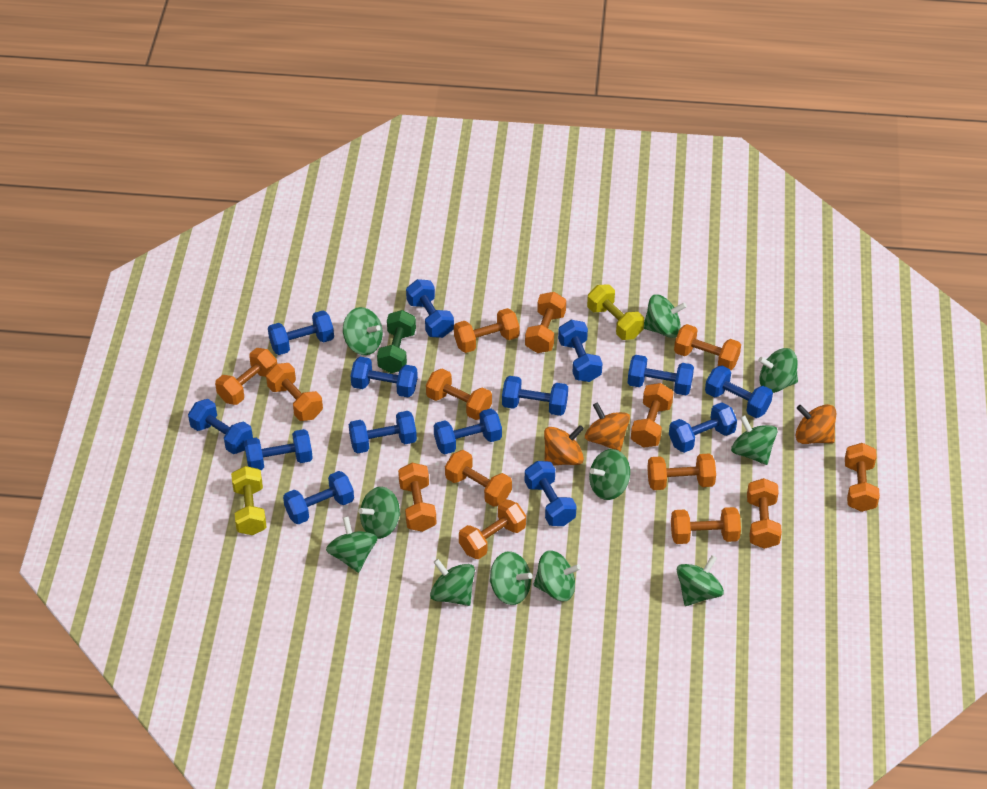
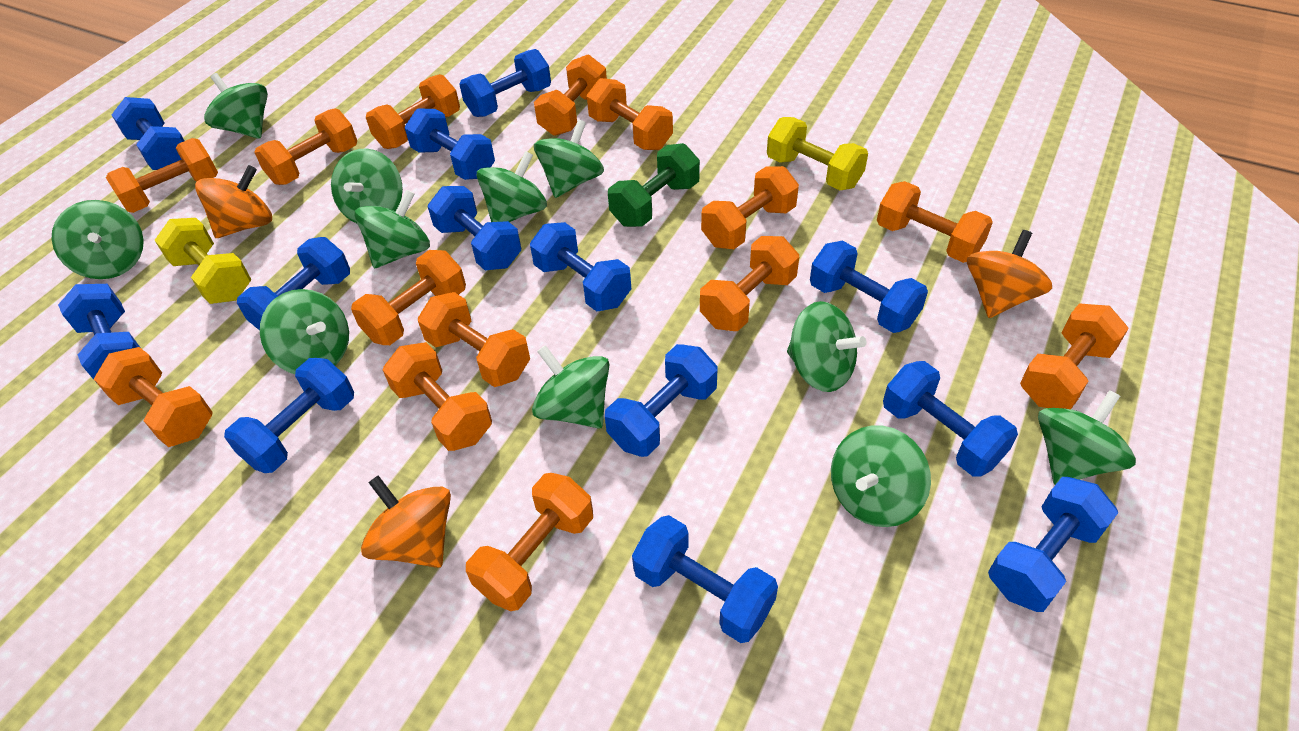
blue dumbbell: [188,399,253,454] [244,429,313,470] [268,311,334,355] [283,471,354,525] [349,411,417,454] [351,357,418,398] [406,279,454,338] [434,409,502,454] [502,376,568,416] [525,461,577,526] [558,320,603,382] [628,355,694,395] [669,402,737,453] [705,365,773,418] = 14 -> [58,284,141,381] [112,97,184,170] [224,358,354,473] [237,237,350,331] [405,108,495,180] [427,186,521,270] [459,49,551,117] [530,222,631,312] [605,344,718,457] [632,515,778,643] [810,241,928,333] [883,361,1018,477] [988,477,1118,612] = 13

